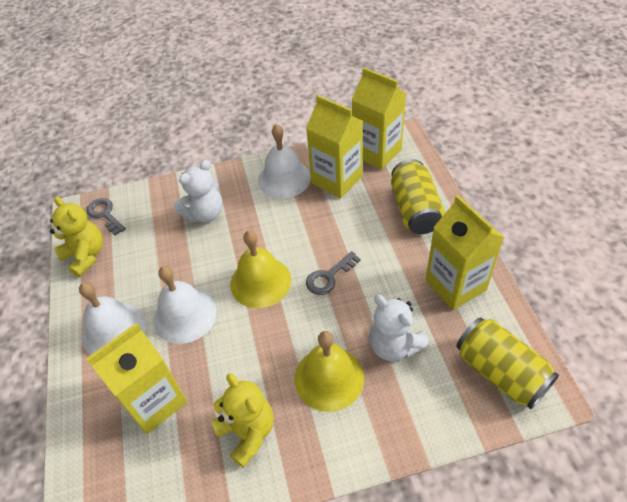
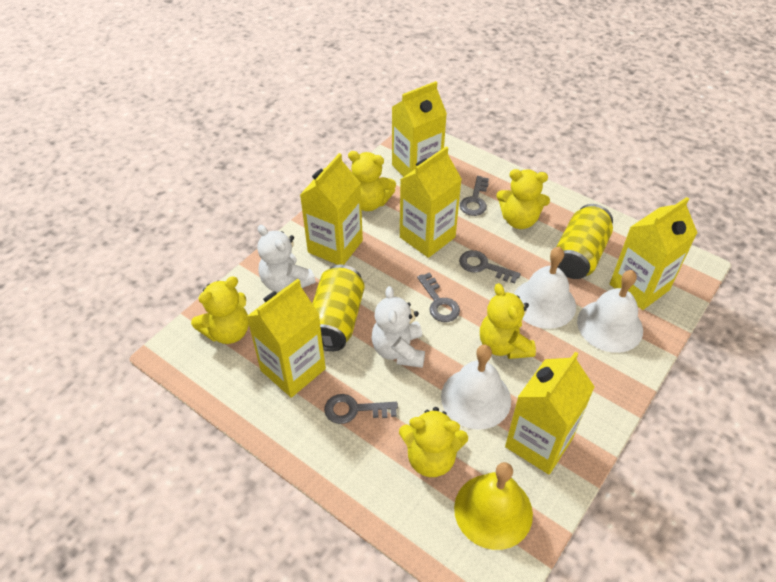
grey key: [87,198,126,235] [306,251,361,295] = 2 -> [324,394,398,424] [417,272,460,322] [459,250,521,284] [460,176,489,216] = 4
yellow bell: [230,230,291,308] [295,331,364,412] = 2 -> [454,462,533,550] = 1
yellow carton: [86,323,187,434] [306,95,363,198] [352,68,407,170] [425,195,505,310] = 4 -> [246,279,326,398] [300,153,363,265] [392,81,447,177] [400,146,462,258] [505,352,594,474] [610,197,697,310] = 6
yellow teddy bear: [50,196,103,277] [211,373,274,468] = 2 -> [191,276,249,344] [348,151,396,211] [399,407,468,477] [480,283,536,359] [496,169,550,229] = 5

